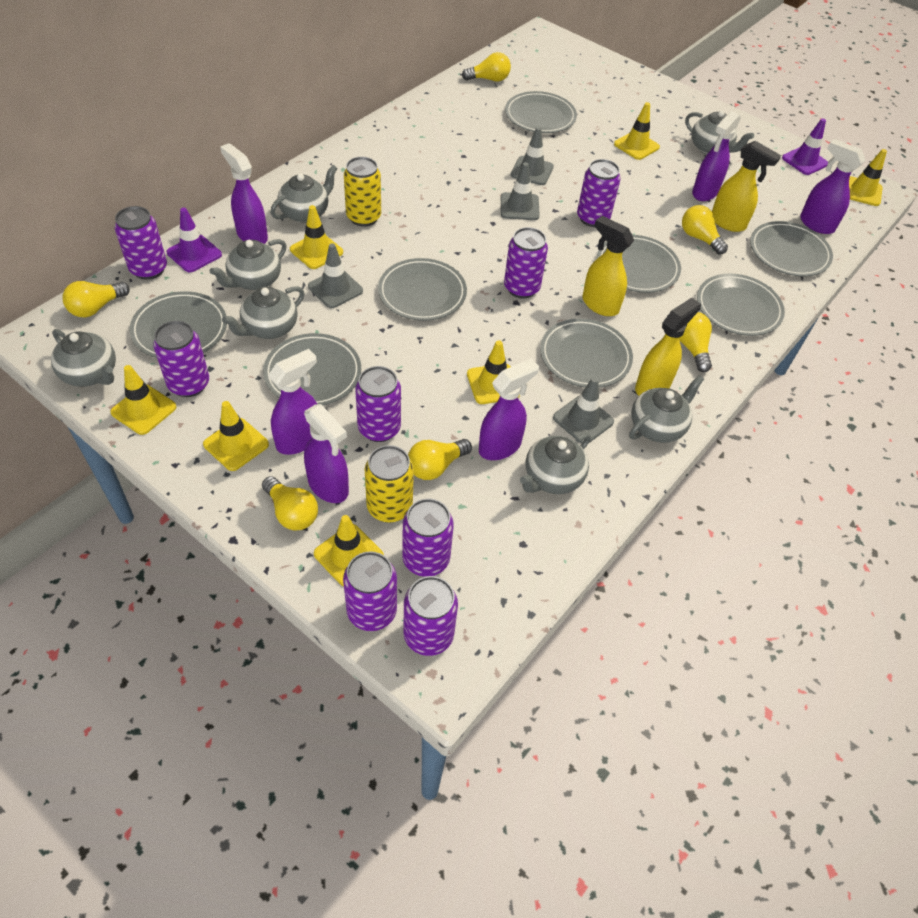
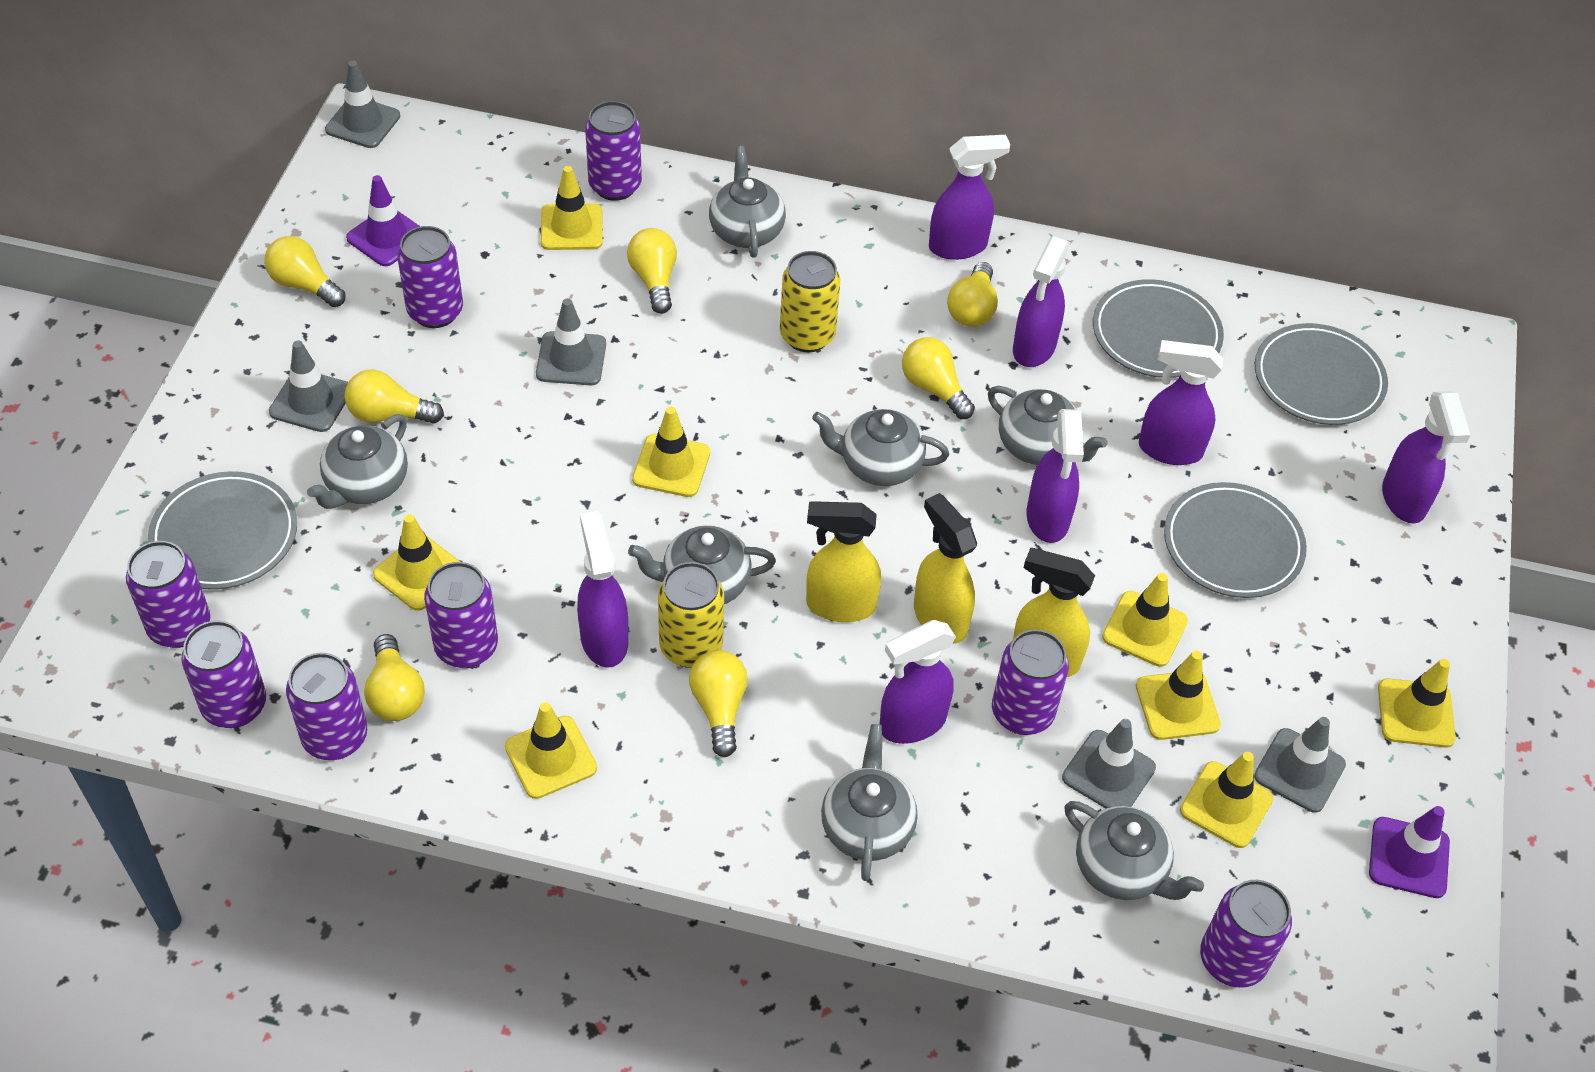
grey plate: [130,291,227,358] [263,333,361,405] [378,258,467,321] [505,91,577,133] [540,318,633,388] [597,235,681,293] [697,273,785,336] [750,221,833,276] = 8 -> [148,471,297,590] [1093,279,1224,378] [1164,482,1307,598] [1255,323,1388,425] = 4
grey traffic cone: [308,243,363,308] [501,162,540,220] [511,127,554,185] [553,377,614,444] = 4 -> [269,340,348,432] [325,61,400,148] [536,298,606,385] [1062,719,1156,809] [1254,717,1346,813] = 5
purple spray bottle: [220,143,268,244] [268,349,317,455] [304,404,349,503] [479,358,539,460] [692,111,741,201] [800,139,865,234] = 6 -> [577,511,628,667] [879,620,956,744] [929,135,1010,260] [1013,236,1070,367] [1026,409,1084,543] [1139,340,1223,465] [1382,391,1470,523] = 7
yellow light bulb: [62,281,130,318] [262,476,318,531] [408,439,472,480] [462,52,511,81] [679,312,712,372] [682,205,728,254] = 6 -> [264,236,346,307] [345,369,444,424] [364,634,425,721] [627,228,677,314] [689,650,748,757] [902,337,975,419] [947,262,998,327] = 7
yellow traffic cone: [110,365,176,435] [203,401,269,471] [290,205,343,269] [314,515,384,586] [467,340,520,404] [614,102,660,160] [849,149,887,206] = 7 -> [373,514,460,611] [505,702,597,799] [541,166,603,250] [632,407,710,497] [1102,573,1188,667] [1136,650,1221,740] [1180,752,1273,848] [1378,659,1456,748] = 8

